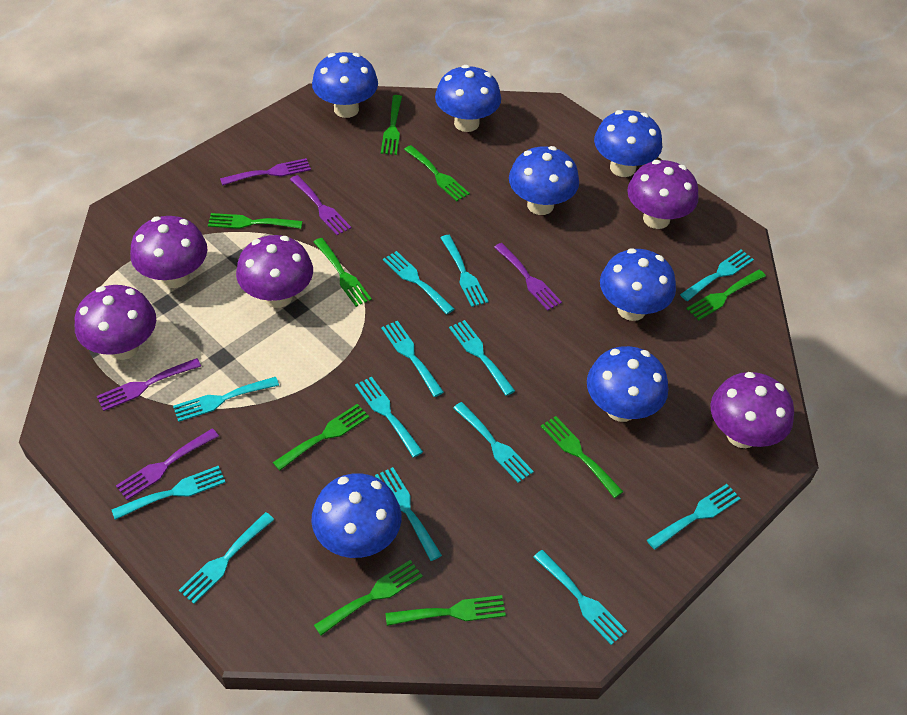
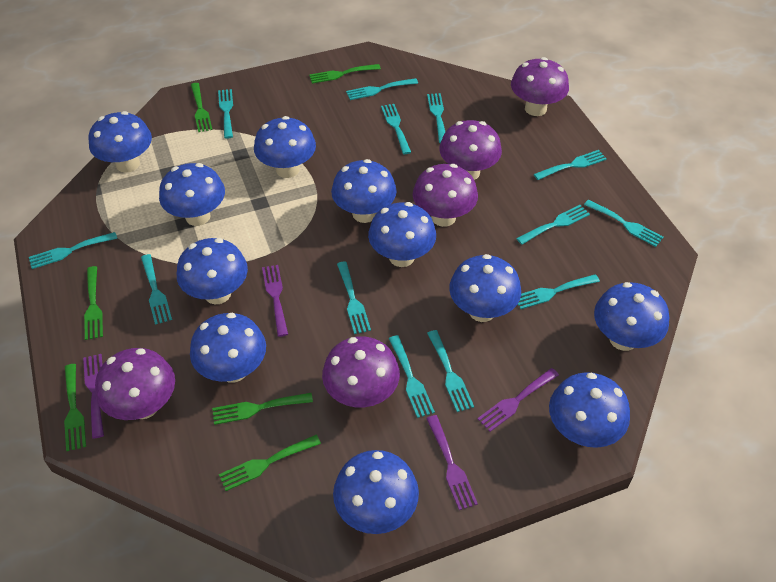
blue mushroom: [311,473,401,558] [312,52,378,118] [435,65,501,132] [509,146,579,215] [587,346,668,422] [594,110,662,177] [600,248,676,321] = 7 -> [89,111,152,173] [159,163,225,226] [177,238,248,304] [190,313,266,383] [254,116,316,178] [331,159,397,223] [333,450,419,534] [368,202,436,267] [449,254,521,322] [549,372,630,448] [594,282,669,351] = 11
green fork: [208,213,303,229] [273,404,369,471] [314,238,372,307] [314,560,423,635] [381,95,402,155] [385,595,506,626] [404,145,470,201] [541,416,623,498] [687,270,766,320] = 9 -> [64,364,86,451] [84,266,103,340] [191,83,212,132] [212,393,313,425] [219,435,321,491] [309,64,381,84] = 6
purple fork: [97,358,201,411] [116,428,219,500] [220,158,311,186] [290,175,351,235] [494,243,562,310] = 5 -> [83,354,104,439] [262,265,288,337] [426,415,478,510] [477,368,559,432] = 4

